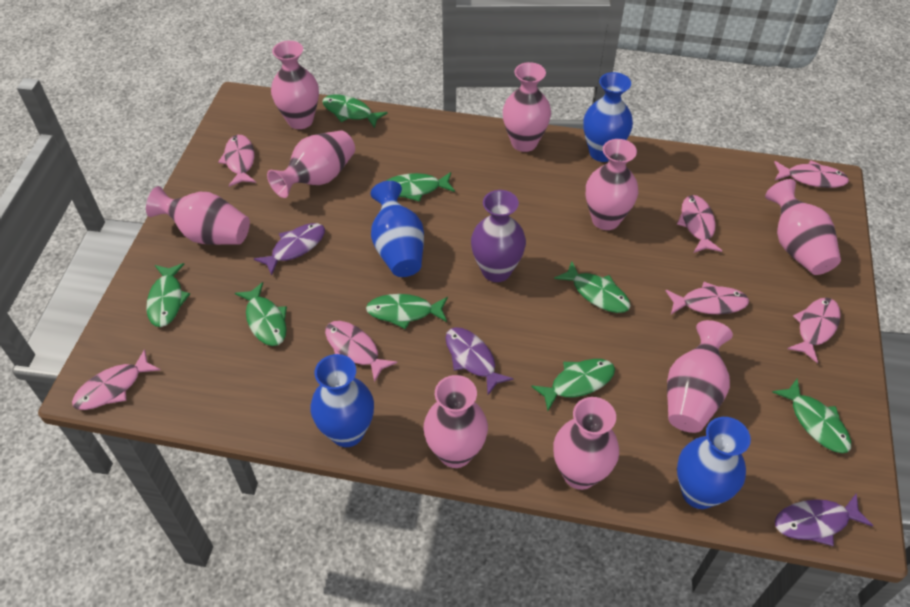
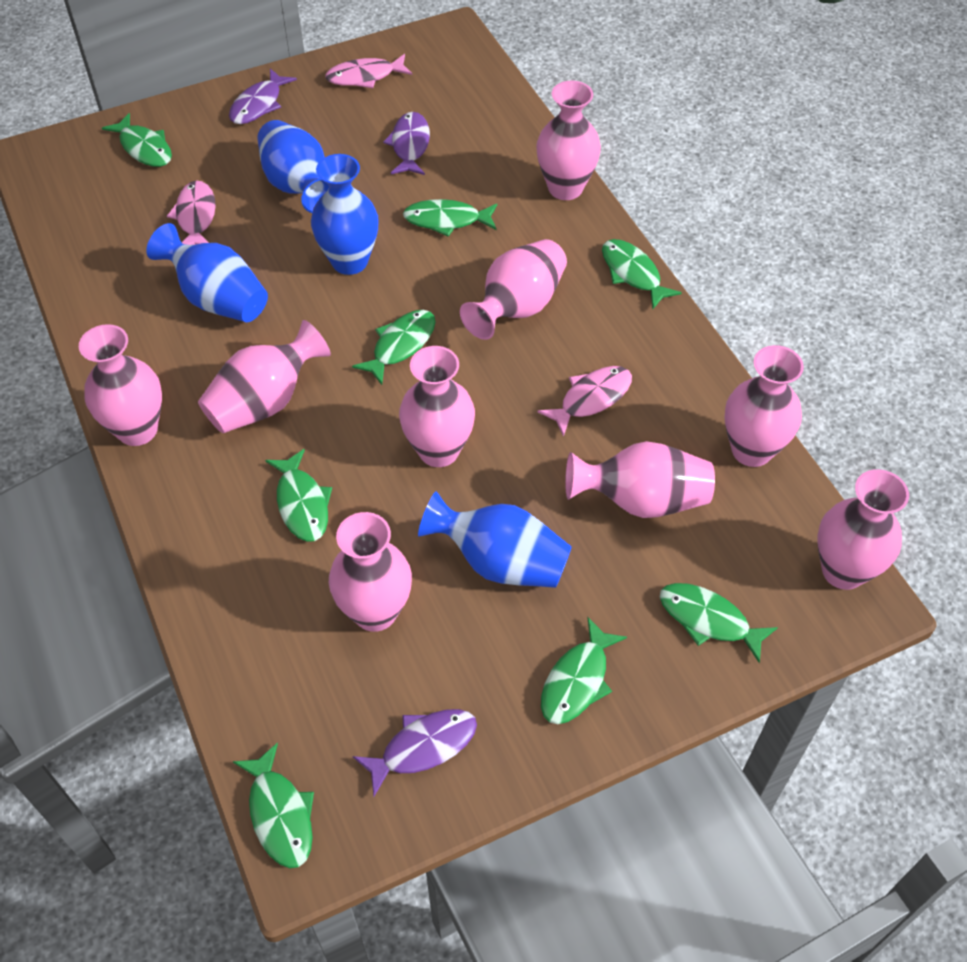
pink fish: [72,349,160,410] [218,135,256,187] [325,321,398,382] [666,282,749,314] [677,195,722,253] [774,160,849,188] [787,298,841,364] = 7 -> [167,181,216,245] [325,54,413,88] [537,366,632,437] = 3
purple vase: [471,190,526,282] = 1 -> none = 0

